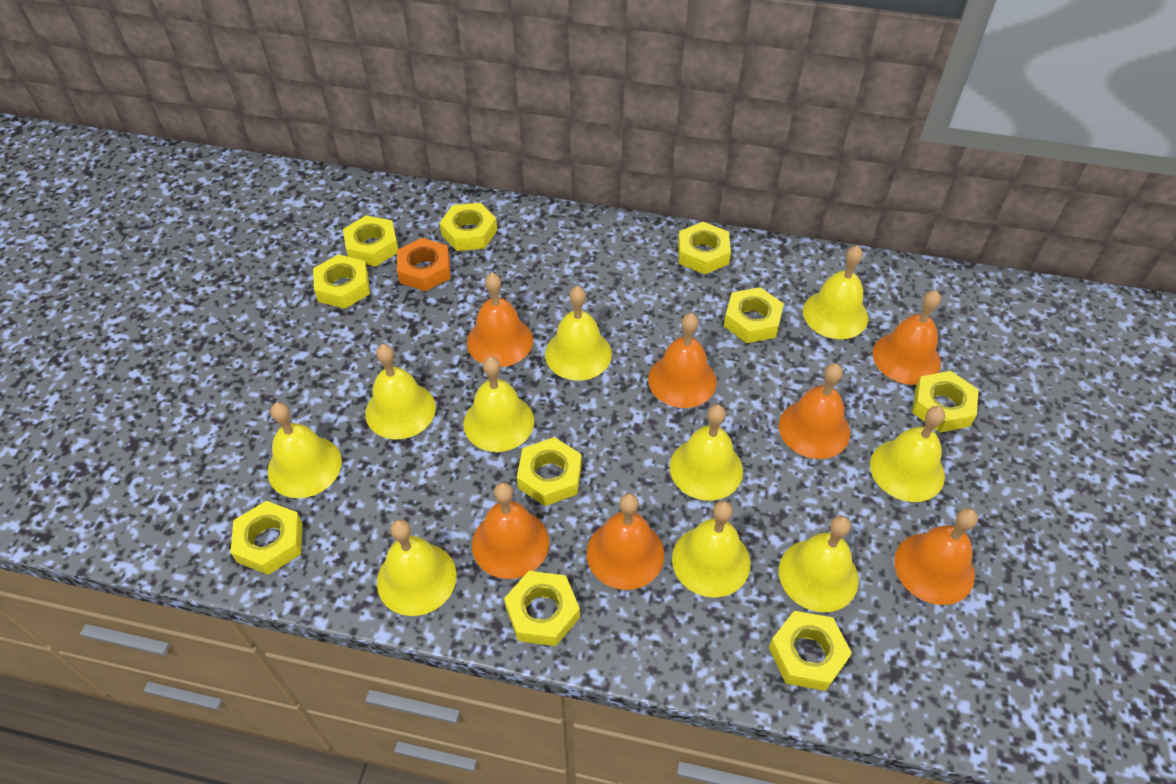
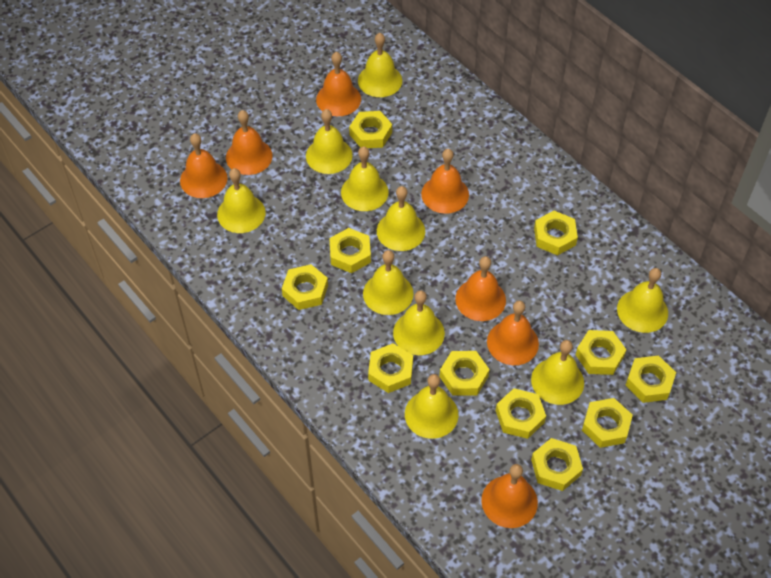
orange nut: [397,238,451,292] = 1 -> none = 0
yellow nut: [230,501,302,575] [313,254,370,309] [343,215,398,266] [439,203,497,251] [504,571,580,646] [517,437,582,506] [678,222,731,274] [724,287,784,343] [769,611,852,691] [912,371,978,433] = 10 -> [282,264,328,310] [329,228,371,273] [349,111,392,148] [368,343,413,393] [439,351,490,396] [496,388,546,439] [531,438,583,491] [534,211,578,255] [576,330,626,375] [582,398,633,448] [625,355,676,403] = 11

